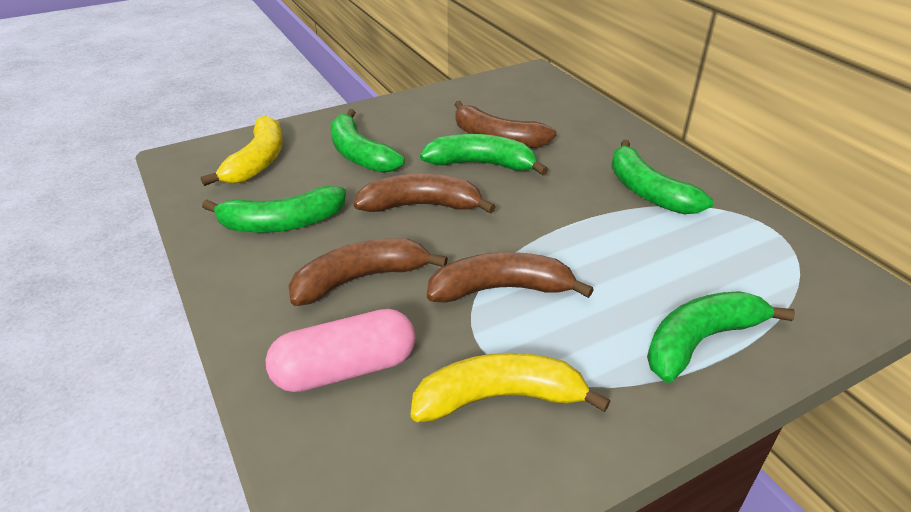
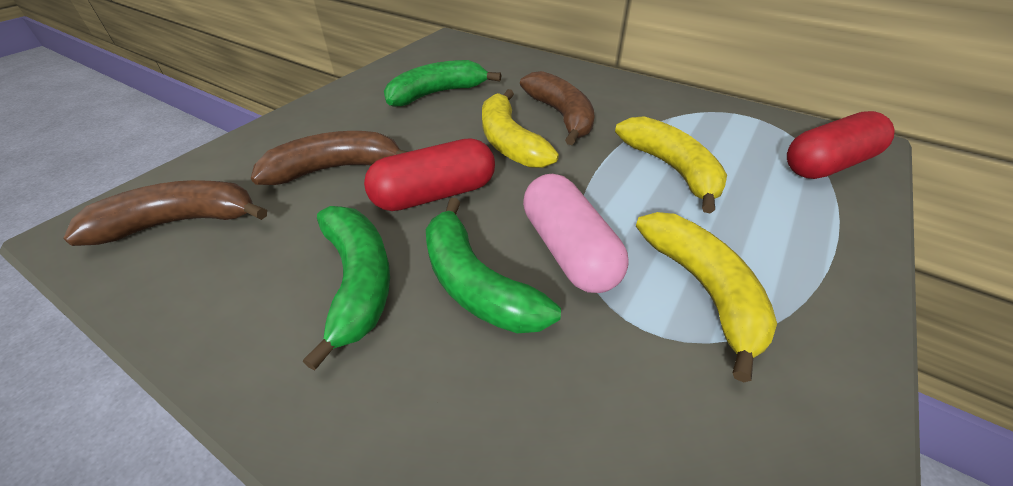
brown banana: [289,238,448,306] [353,173,496,214] [427,252,594,303] [454,101,557,149] = 4 -> [63,180,267,246] [251,131,408,185] [520,71,595,145] = 3
green banana: [202,186,346,233] [330,109,405,173] [420,134,548,175] [611,140,713,214] [647,291,795,383] = 5 -> [303,206,390,371] [384,60,501,107] [426,198,561,333] = 3
red capsule: none = 0 -> [364,138,495,211] [787,111,895,179] = 2
yellow banana: [201,115,283,186] [411,353,610,422] = 2 -> [482,89,559,168] [615,116,727,213] [636,212,777,382] = 3

